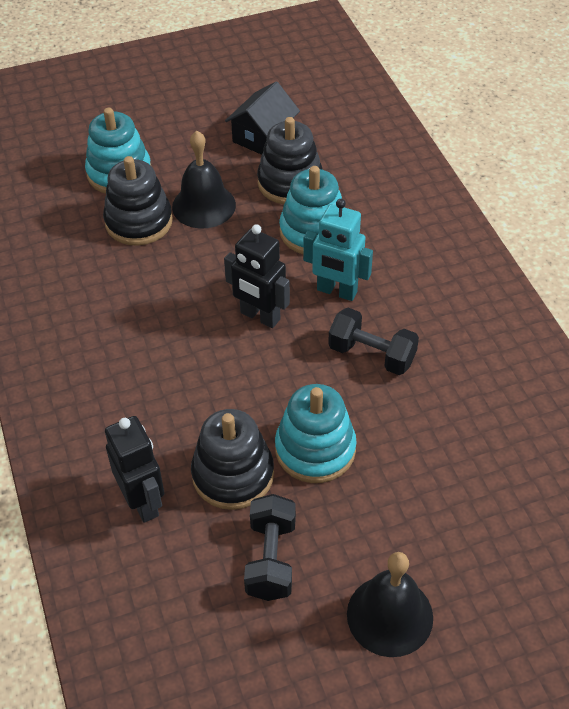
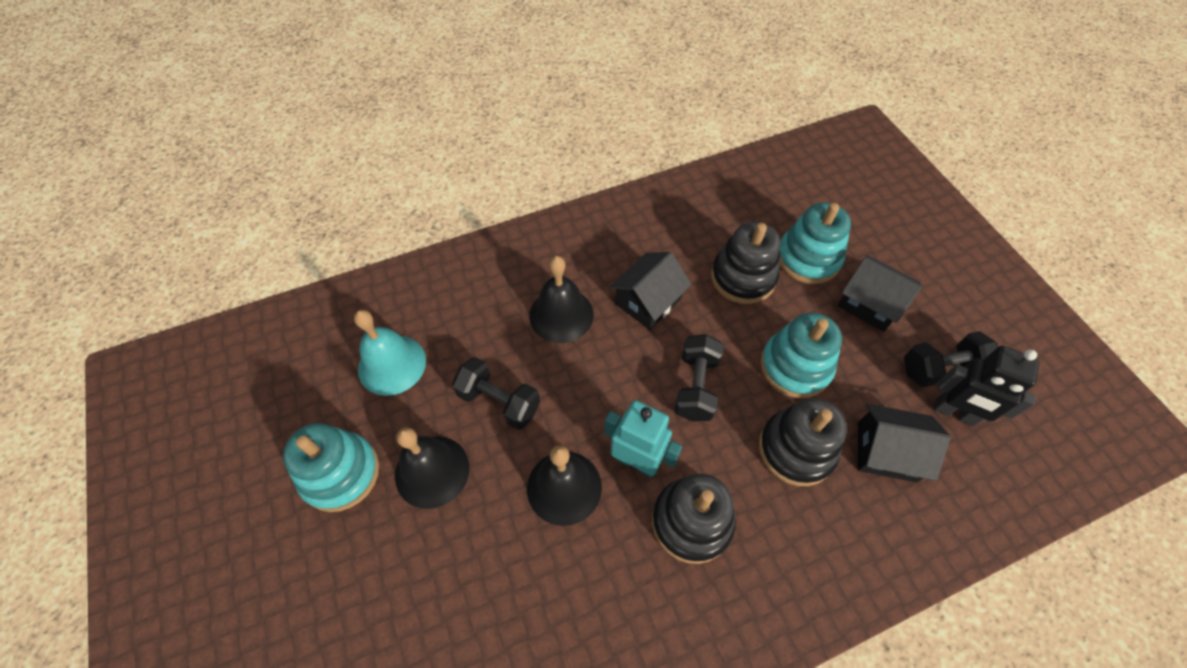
black bell: [172,131,236,229] [347,552,433,657] = 2 -> [395,427,469,509] [527,445,602,526] [529,256,594,343] = 3
black dumbbell: [244,494,296,601] [328,308,419,375] = 2 -> [452,357,540,430] [674,334,724,421] [904,331,998,387] = 3
black house: [225,81,300,155] = 1 -> [610,252,692,330] [838,255,922,332] [858,404,951,483] = 3
black robot: [105,416,164,523] [224,224,290,328] = 2 -> [934,346,1039,426] = 1
turquoise bell: none = 0 -> [354,310,426,396] = 1

